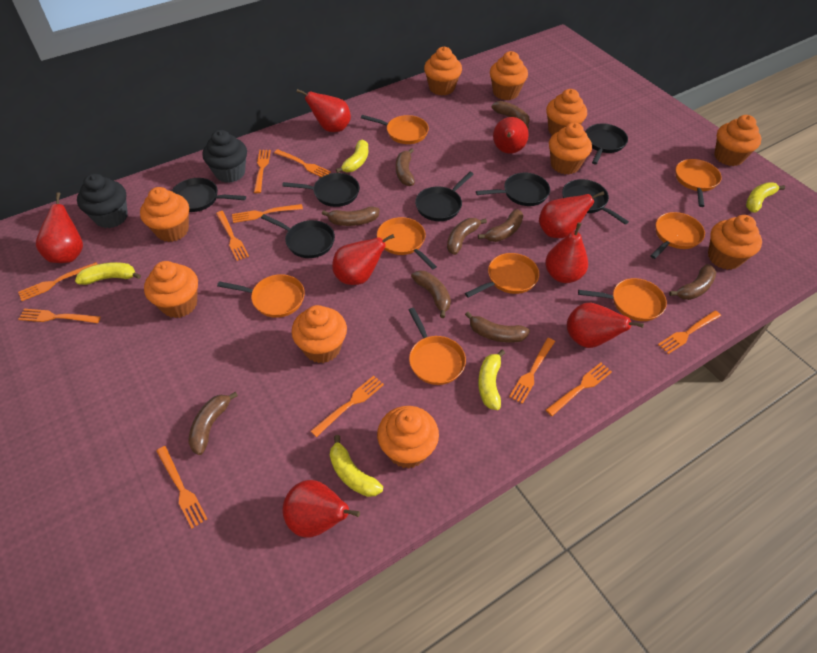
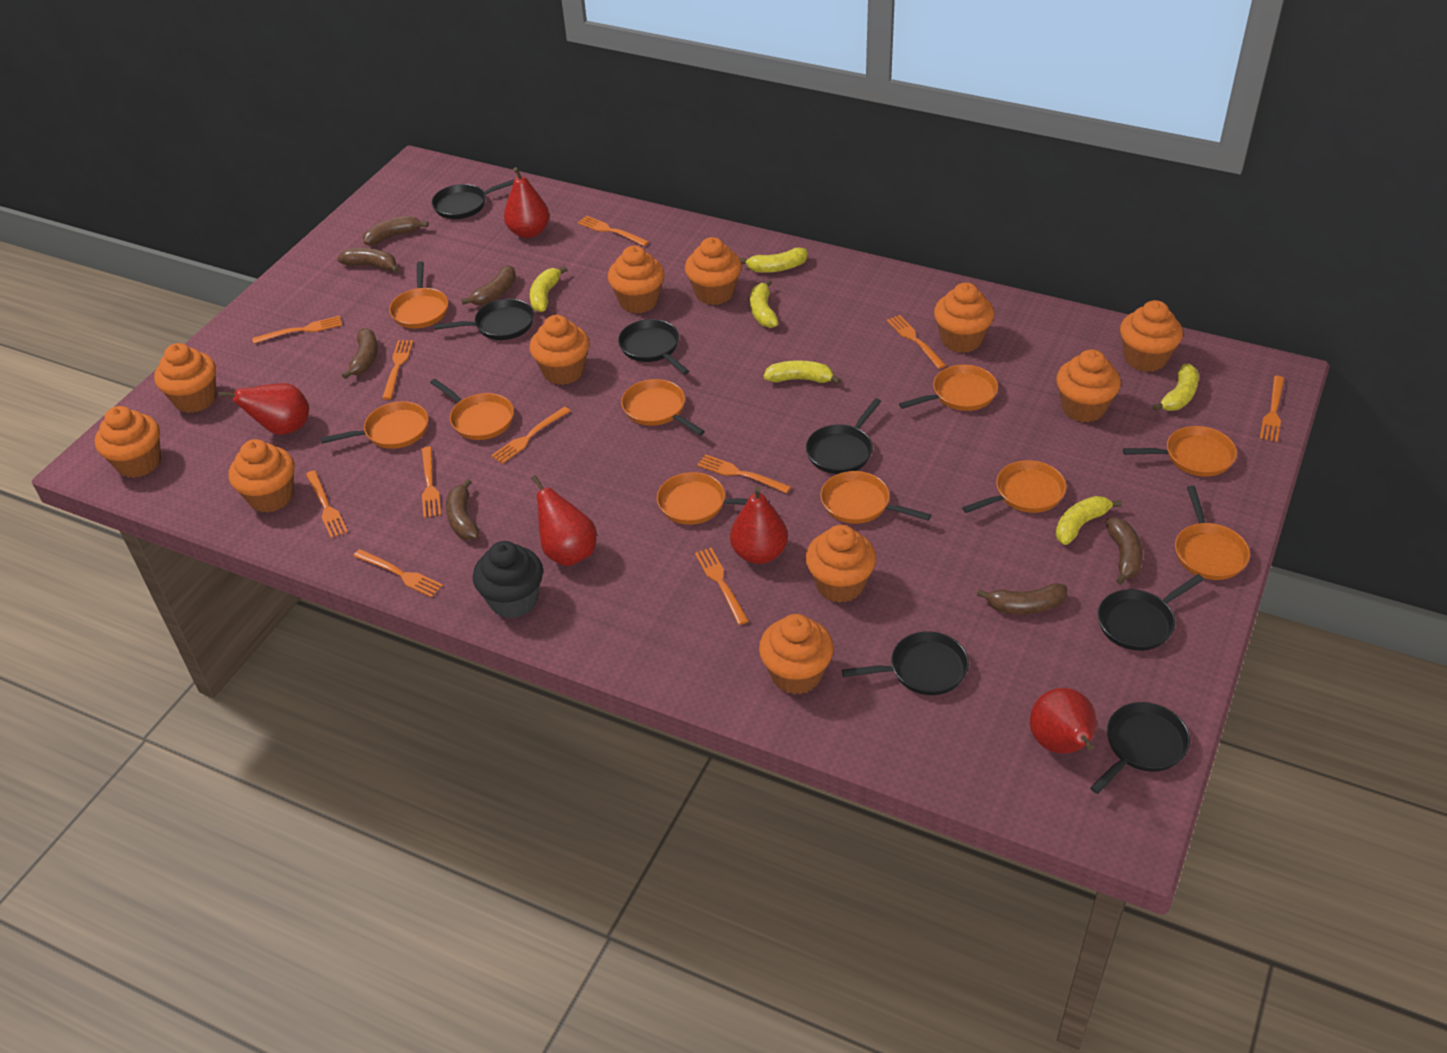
black cupcake: [77,174,128,228] [202,130,247,183] = 2 -> [473,541,543,618] = 1
brown banana: [188,392,238,455] [322,206,380,226] [396,148,415,186] [411,271,451,318] [447,218,487,255] [465,312,530,343] [478,209,523,242] [492,101,530,129] [669,264,716,300] = 9 -> [337,248,399,273] [342,328,378,379] [363,216,428,245] [446,479,479,540] [461,265,516,305] [977,583,1067,614] [1106,517,1143,585] = 7
orange cupcake: [140,187,189,242] [144,261,198,318] [291,305,347,363] [377,406,439,469] [424,47,462,95] [490,51,528,100] [546,89,587,135] [549,123,592,175] [708,215,762,270] [714,115,762,166] = 10 -> [95,406,161,478] [154,343,216,413] [229,439,294,513] [529,315,589,385] [608,246,665,314] [685,237,742,305] [759,614,834,695] [805,525,876,603] [934,282,994,353] [1056,349,1121,423] [1120,300,1183,372] = 11
orange pan: [217,274,305,318] [361,115,429,144] [377,217,437,269] [409,308,466,385] [465,253,539,298] [578,278,667,321] [650,212,705,259] [675,159,722,207] = 8 -> [320,401,428,449] [389,261,448,328] [430,379,514,440] [621,379,705,435] [657,472,770,525] [820,471,931,524] [899,365,998,411] [962,460,1066,513] [1123,426,1237,477] [1175,486,1250,580] = 10
red pear: [36,192,83,263] [283,480,360,538] [297,89,351,132] [332,234,395,285] [493,117,529,154] [539,191,604,238] [545,222,588,283] [567,303,644,348] = 8 -> [218,383,309,435] [504,167,549,238] [531,475,597,566] [730,486,788,564] [1030,688,1096,754] = 5
yellow banana: [75,262,141,285] [330,435,383,497] [336,140,368,173] [478,349,505,410] [746,182,785,213] = 5 -> [530,266,567,312] [740,247,807,273] [750,279,778,328] [764,360,841,384] [1055,496,1122,545] [1152,364,1199,411] = 6

